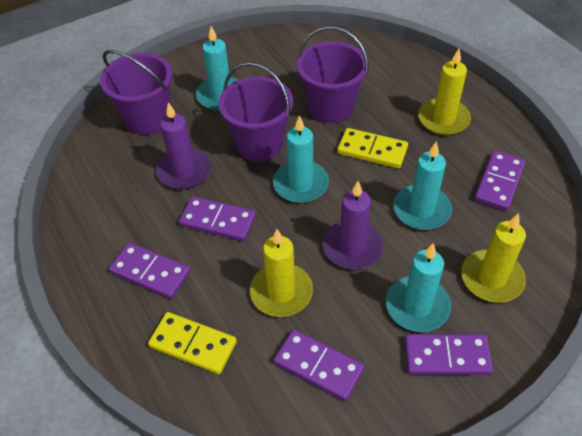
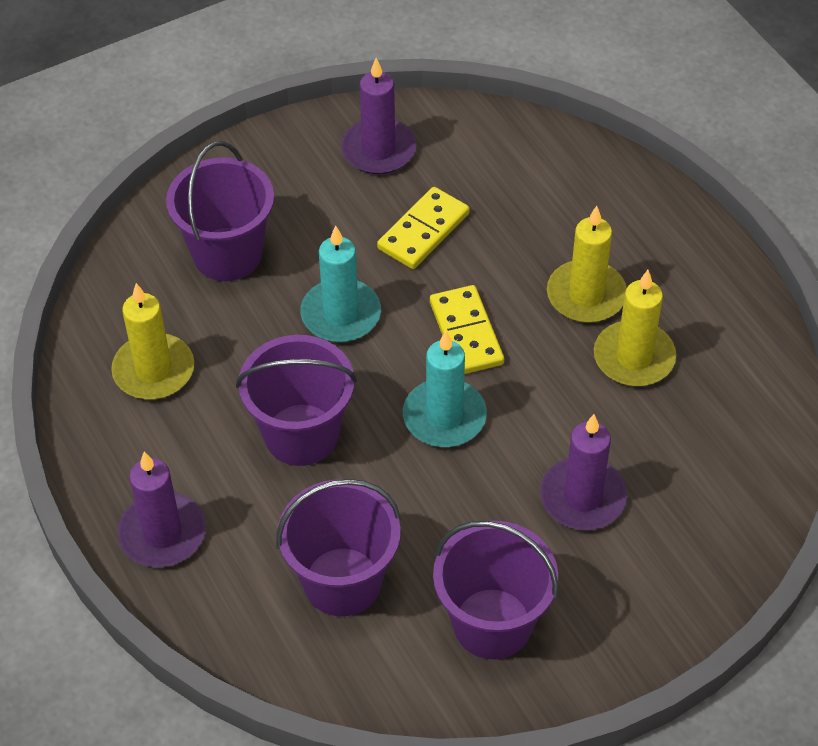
purple bucket: [100,50,172,135] [218,62,293,161] [297,26,369,123] = 3 -> [166,141,274,281] [236,335,357,466] [276,479,401,616] [433,521,558,659] = 4
purple candle: [156,102,211,189] [323,181,383,269] = 2 -> [117,451,206,567] [341,58,416,174] [540,414,627,530] = 3
purple domino: [109,242,191,299] [179,196,256,241] [274,329,364,401] [404,334,493,375] [474,151,526,211] = 5 -> none = 0
turquoise candle: [196,26,238,111] [273,115,329,203] [386,243,451,332] [393,141,452,230] = 4 -> [300,225,381,342] [403,331,487,447] = 2

